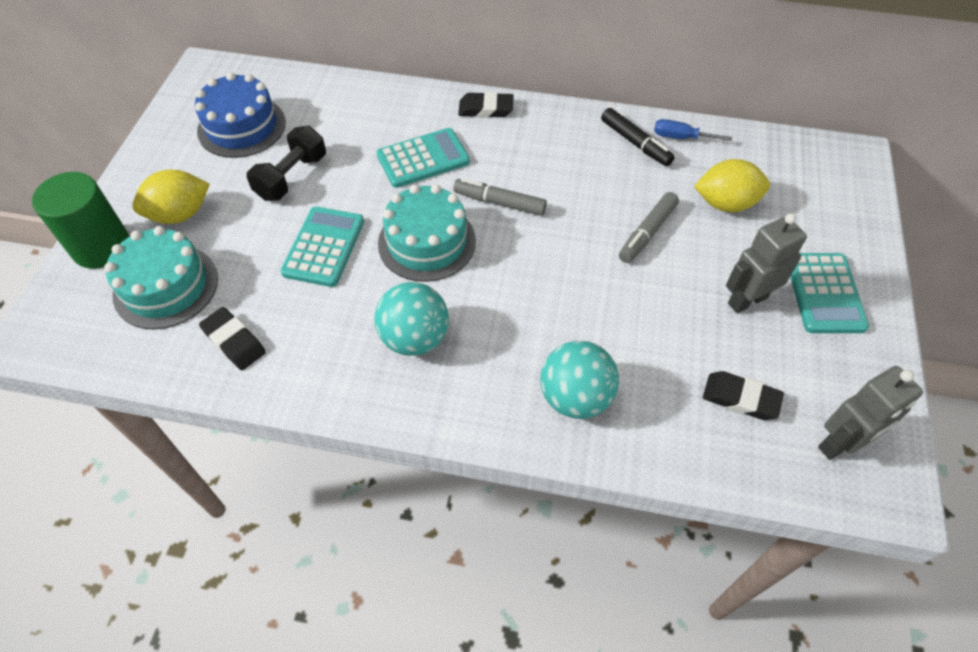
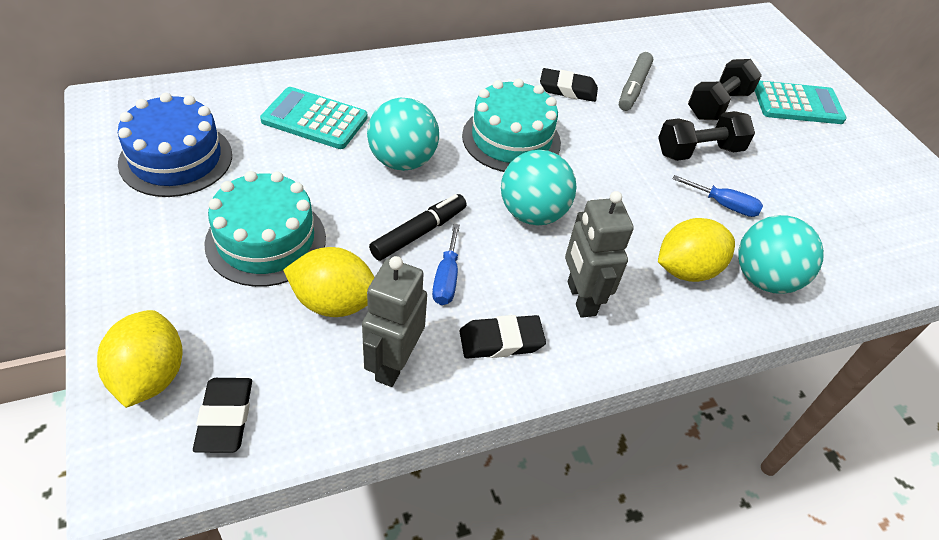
black dumbbell: [247,126,326,201] = 1 -> [658,111,755,161] [688,59,762,120] = 2
blue screwdriver: [654,119,732,141] = 1 -> [432,224,460,305] [673,175,763,217] = 2
green cylinder: [32,172,130,269] = 1 -> none = 0
grey marker: [453,178,547,216] [619,192,679,263] = 2 -> [619,52,653,111] = 1
turquoise ball: [374,282,449,356] [540,341,619,419] = 2 -> [367,98,439,171] [501,150,576,225] [738,215,824,294] = 3
turquoise calculator: [281,206,364,287] [376,128,470,188] [790,253,869,333] = 3 -> [260,87,367,149] [755,81,846,124] = 2
yellow lemon: [132,170,210,224] [694,159,770,212] = 2 -> [97,310,183,408] [283,247,375,317] [658,218,735,282] = 3

